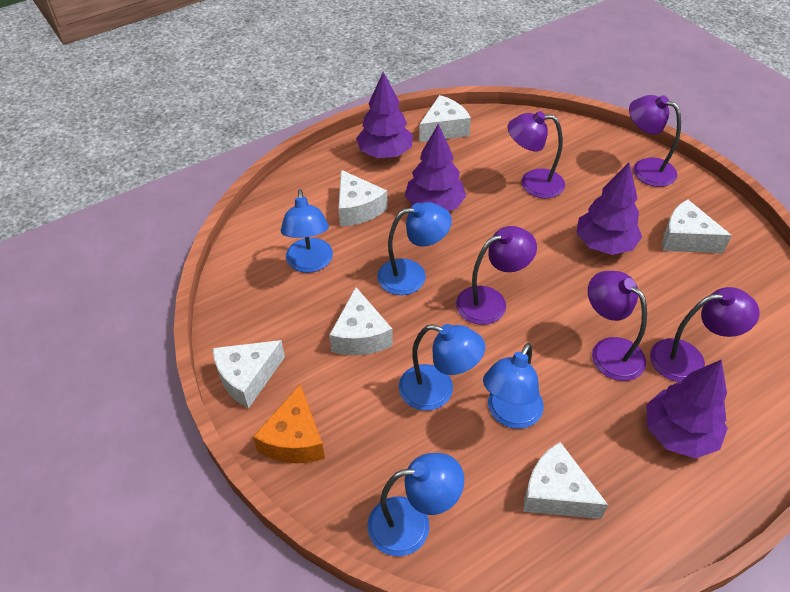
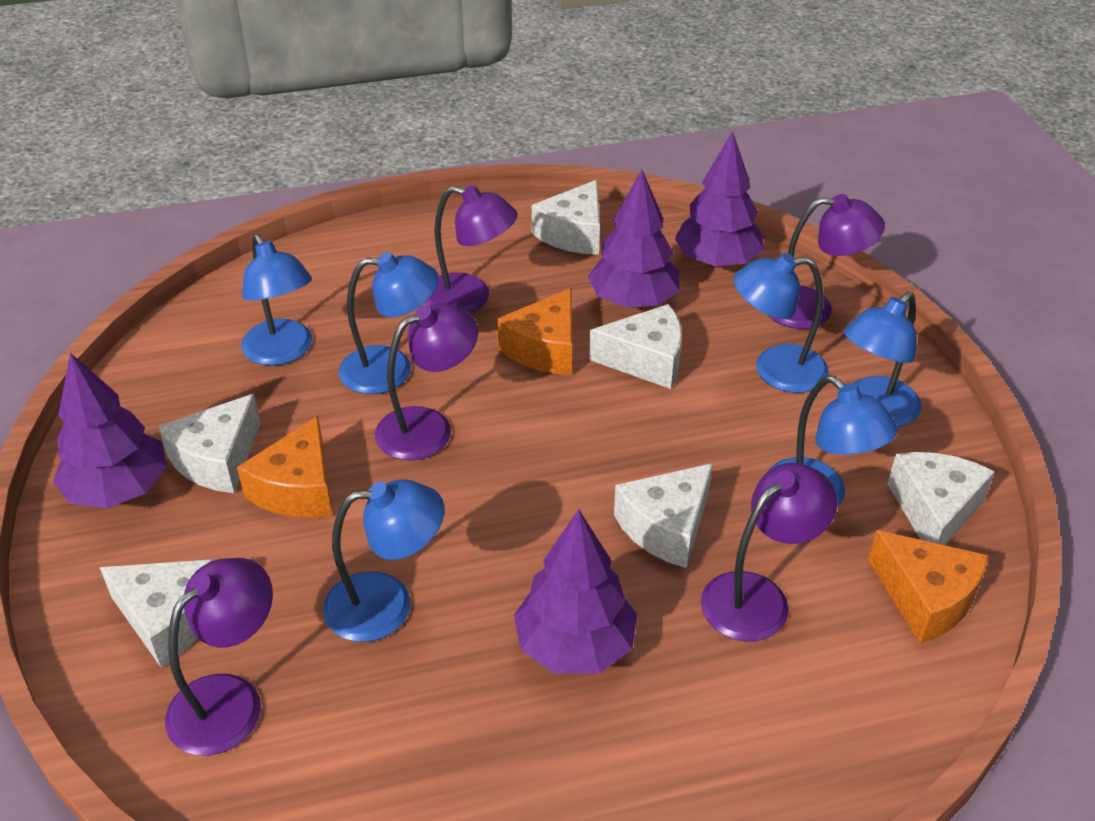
blue lamp: [281,189,333,273] [368,453,464,556] [377,202,452,295] [399,324,485,411] [483,343,544,429] = 5 -> [241,234,312,366] [323,479,445,642] [339,252,439,394] [733,253,829,393] [768,376,898,506] [844,292,922,427] = 6
orange cheese: [253,385,325,464] = 1 -> [237,416,332,518] [497,288,572,375] [868,530,988,644] = 3

